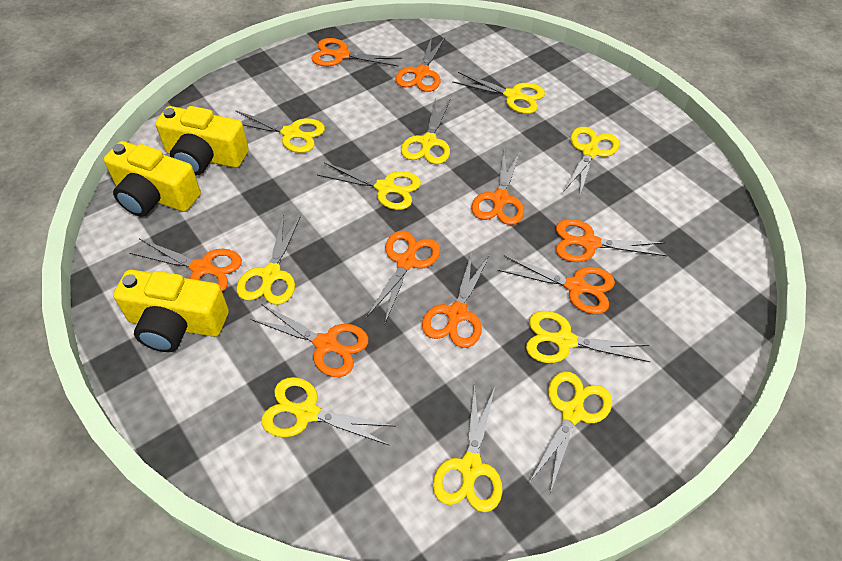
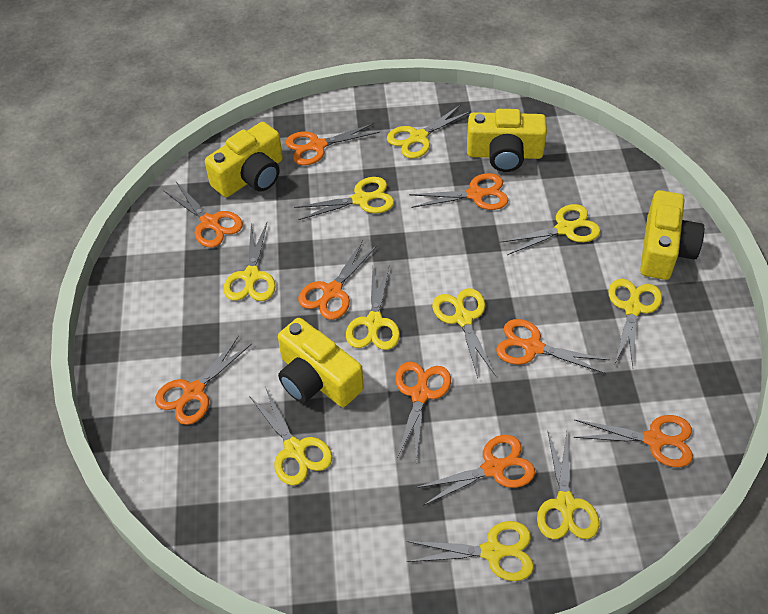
yellow camera: [104,141,201,217] [113,270,229,352] [155,106,249,176] = 3 -> [205,122,283,197] [278,318,364,407] [467,109,547,172] [640,190,704,280] = 4

